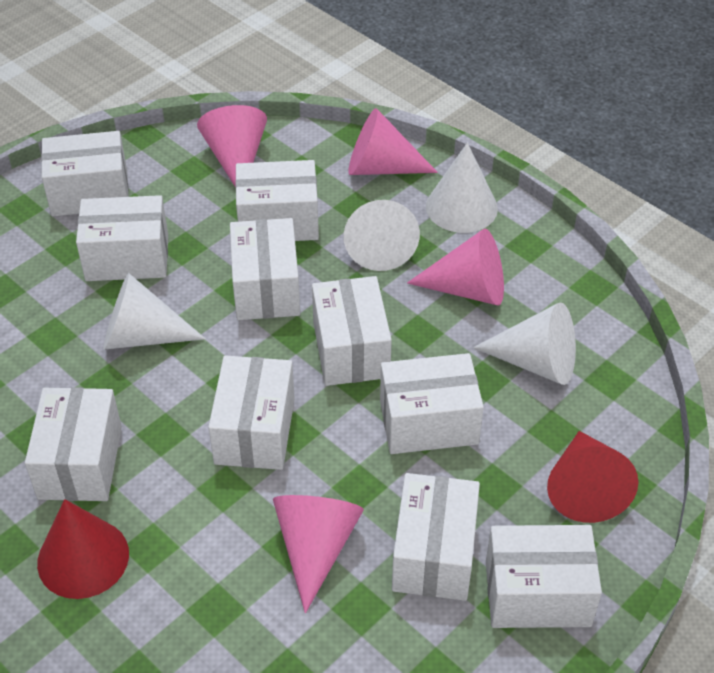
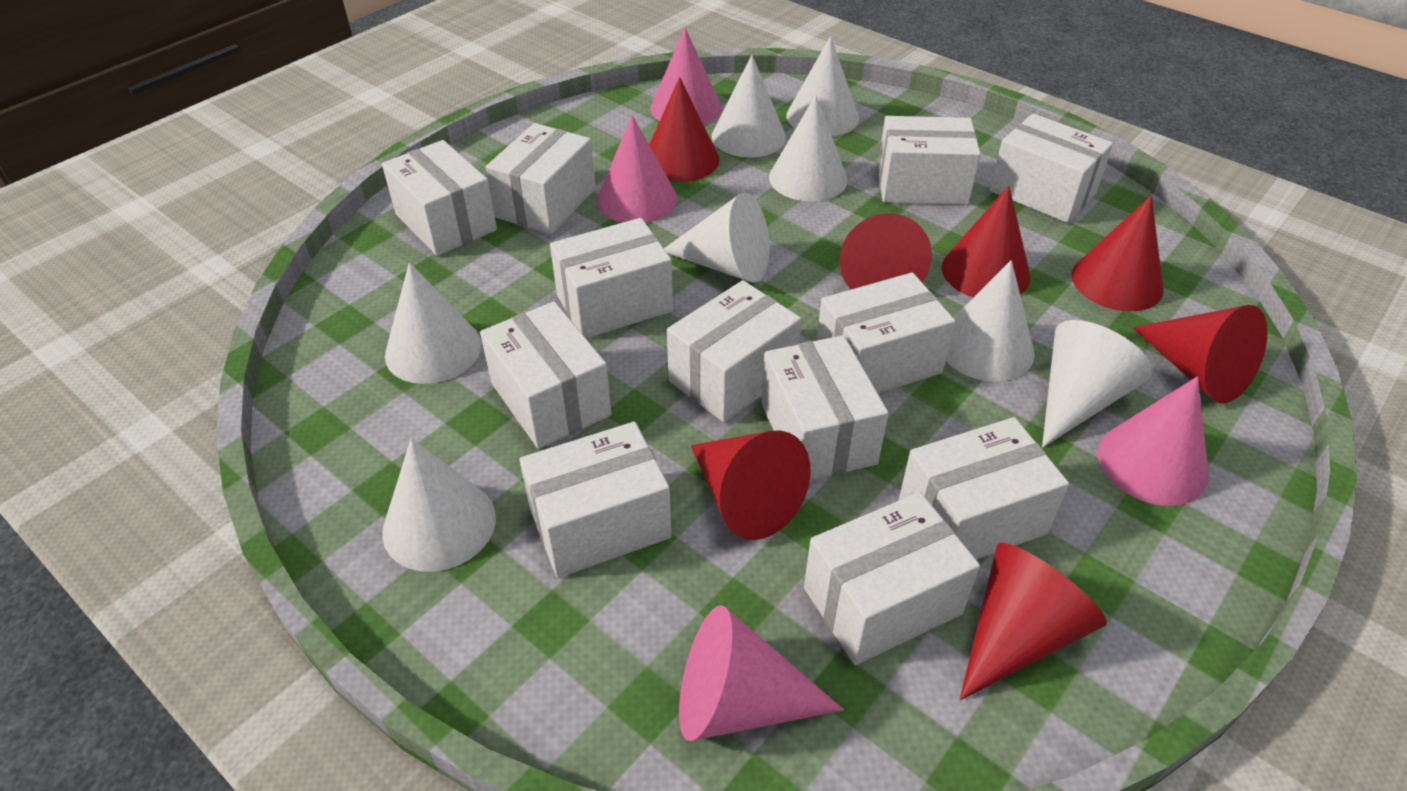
red cone: [37,499,129,599] [547,431,638,523] = 2 -> [649,77,720,182] [691,430,811,540] [839,213,932,289] [941,186,1030,297] [960,543,1107,700] [1071,196,1164,311] [1133,305,1268,403] = 7
white box: [25,387,122,501] [41,131,129,216] [76,195,168,281] [208,355,295,470] [230,218,300,320] [235,160,319,241] [312,276,392,386] [380,353,484,454] [392,473,480,601] [486,525,602,628] = 10 -> [382,140,497,256] [480,301,611,449] [485,123,596,235] [519,422,671,578] [550,218,673,339] [667,280,802,423] [761,335,889,480] [804,492,980,665] [817,272,955,393] [878,116,981,205] [898,417,1069,560] [990,113,1113,223] = 12
white cone: [104,273,206,350] [344,200,420,271] [426,143,498,233] [473,302,576,385] = 4 -> [382,438,496,572] [385,262,481,384] [664,192,769,283] [712,55,786,158] [769,95,848,202] [787,36,859,136] [946,260,1035,382] [1042,320,1153,448] = 8

